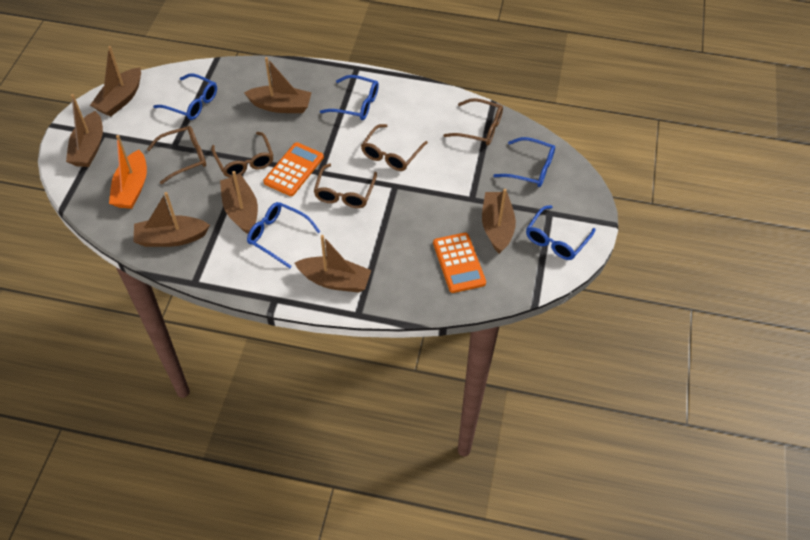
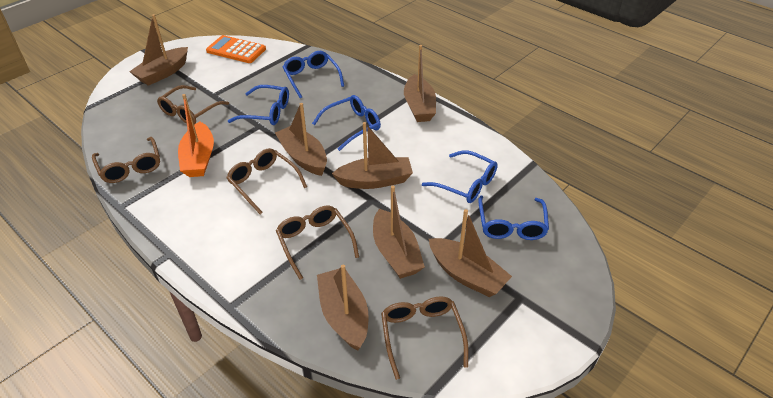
orange calculator: [263,142,324,196] [433,233,486,293] = 2 -> [206,35,266,63] = 1

